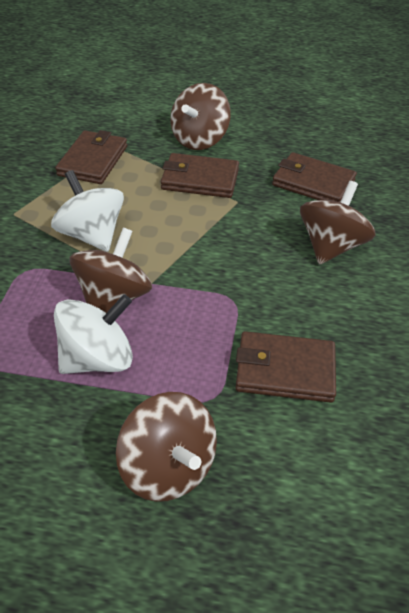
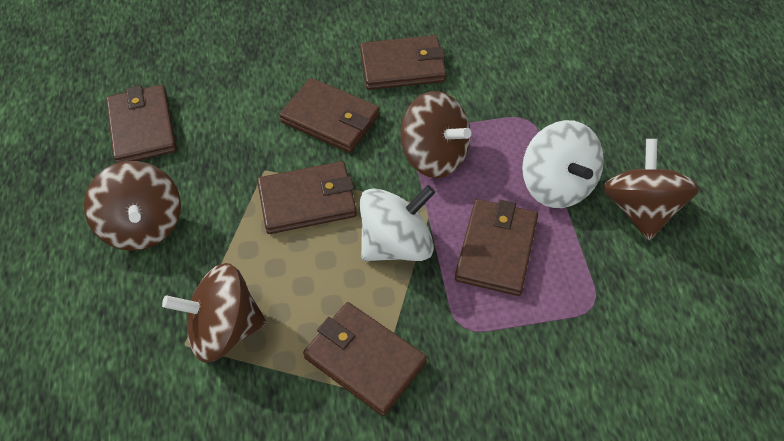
brown wallet: [55,130,127,184] [161,153,239,198] [236,331,336,403] [272,152,357,202] = 4 -> [106,85,177,163] [257,161,357,234] [279,78,380,153] [303,302,427,416] [360,35,446,90] [455,199,538,296] = 6

